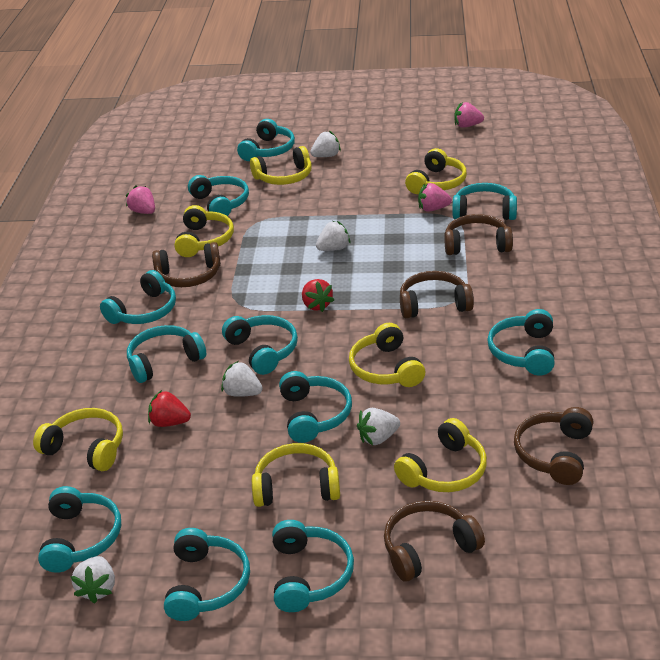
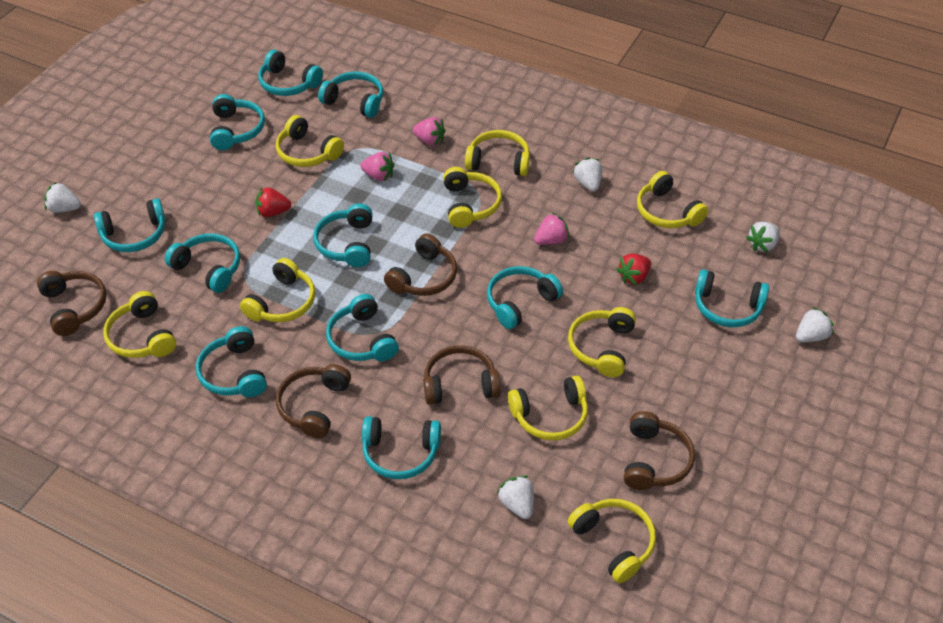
yellow headphones: [33,408,123,471] [174,205,234,257] [250,146,312,185] [252,443,340,507] [349,323,425,387] [394,418,487,492] [405,148,467,194] = 7 -> [103,291,176,358] [240,258,315,322] [276,115,344,167] [443,167,502,228] [465,130,530,176] [508,375,588,441] [568,307,636,377] [568,499,656,583] [637,171,708,228] = 9

